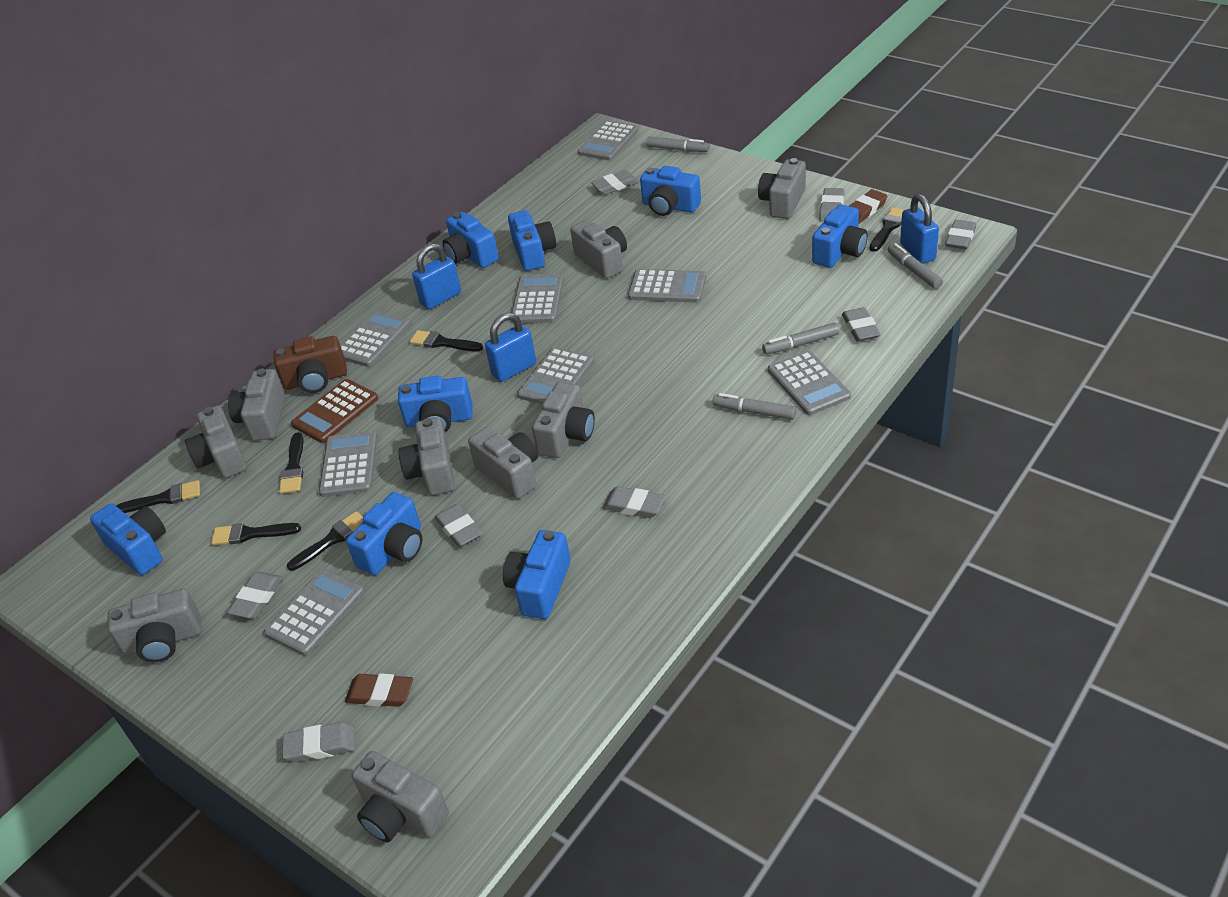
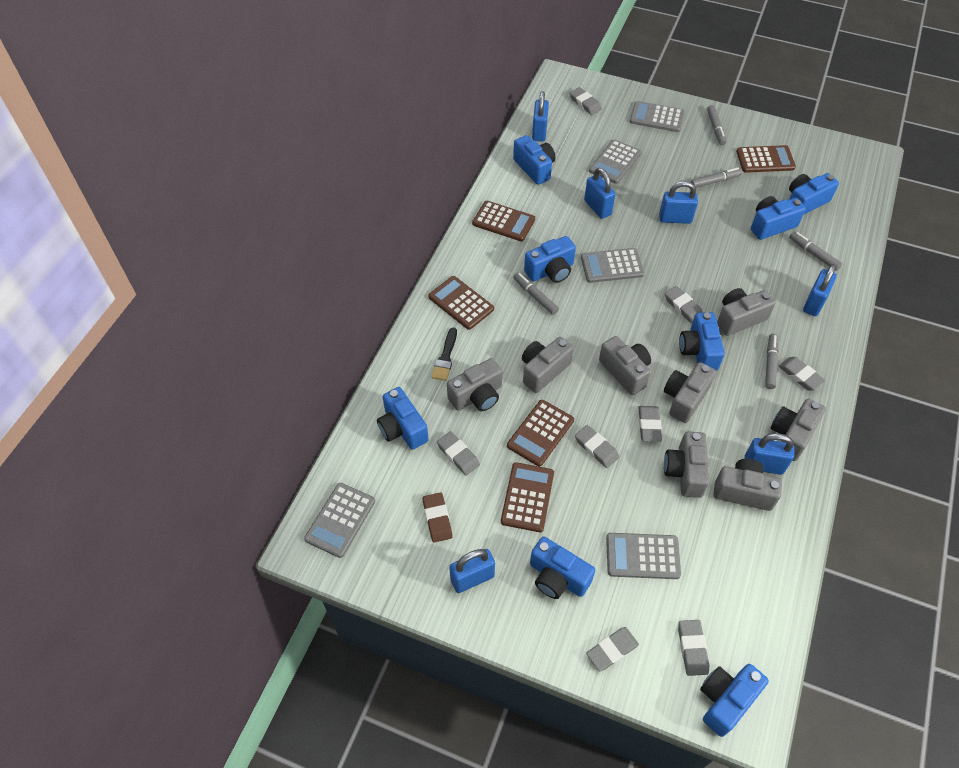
black brush: [116,480,200,513] [211,523,301,545] [279,432,303,494] [287,511,363,571] [410,330,483,351] [870,207,904,252] = 6 -> [431,327,457,381] = 1
blue padlock: [412,243,461,309] [485,313,536,382] [900,194,939,264] = 3 -> [449,549,495,593] [532,91,549,142] [584,168,616,219] [659,181,698,224] [744,433,794,475] [803,264,837,316] = 6
brown calculator: [291,379,378,443] = 1 -> [428,276,494,330] [472,201,535,241] [501,462,554,532] [507,400,574,467] [736,145,796,173] = 5
brown camera: [273,336,347,393] = 1 -> none = 0
brown eraser: [345,673,413,707] [850,189,888,224] = 2 -> [422,492,452,543] = 1
grey calculator: [264,569,364,656] [319,431,377,497] [340,311,411,367] [511,274,564,323] [517,347,594,405] [578,121,639,161] [628,269,706,303] [768,350,851,415] = 8 -> [304,483,375,558] [581,248,644,283] [589,139,641,184] [606,533,681,579] [630,101,685,132] = 5
grey camera: [108,589,201,662] [185,406,247,478] [228,368,285,441] [352,751,449,842] [398,418,455,495] [468,427,538,499] [532,382,595,458] [570,220,627,279] [758,158,806,219] = 9 -> [447,358,502,411] [522,337,574,393] [599,336,651,395] [664,362,716,423] [664,431,709,498] [713,459,782,511] [717,288,776,336] [771,398,826,461] = 8
grey marker: [646,136,709,152] [712,393,796,420] [762,323,840,354] [888,243,943,289] = 4 -> [513,272,559,315] [690,167,742,188] [707,105,727,145] [765,334,779,389] [789,232,842,271] = 5

